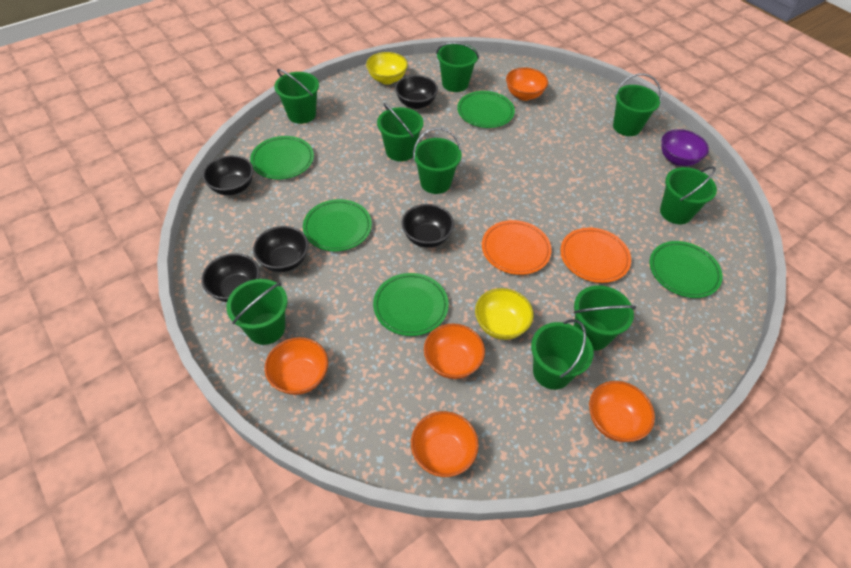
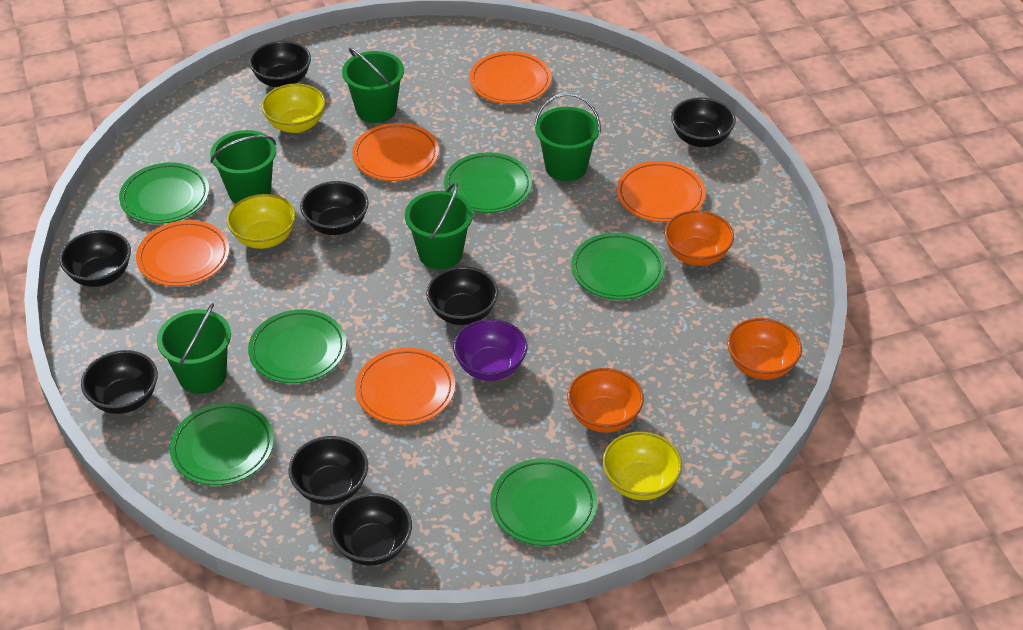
black bowl: [201,253,260,302] [203,155,254,195] [253,226,308,272] [395,75,438,109] [402,204,454,248] = 5 -> [59,230,131,287] [81,350,158,414] [249,40,311,87] [288,436,368,505] [300,181,369,235] [330,493,412,566] [426,266,498,325] [671,97,736,147] = 8
green bucket: [226,279,288,345] [274,69,319,124] [377,103,423,161] [413,128,462,194] [436,42,479,92] [531,319,594,390] [574,285,636,351] [613,74,662,136] [660,166,717,224] = 9 -> [157,303,231,394] [210,130,276,203] [342,47,404,123] [405,182,473,269] [534,93,601,181] = 5
green plate: [250,136,314,179] [303,199,372,251] [373,273,449,336] [457,91,515,128] [650,241,723,298] = 5 -> [119,163,209,224] [170,403,274,485] [248,310,346,383] [444,152,532,213] [490,458,597,546] [571,233,665,300] = 6
orange bowl: [264,337,328,395] [411,411,479,477] [424,323,485,379] [506,68,548,101] [589,381,655,442] = 5 -> [567,368,644,433] [664,210,734,266] [727,318,802,380] = 3
orange plate: [482,220,552,275] [560,227,631,283] = 2 -> [136,220,230,286] [352,123,439,181] [355,348,455,425] [469,51,552,104] [617,161,706,222] = 5
yellow bowl: [366,52,408,85] [475,288,534,340] = 2 -> [227,194,296,249] [261,84,325,133] [602,432,682,500] = 3

